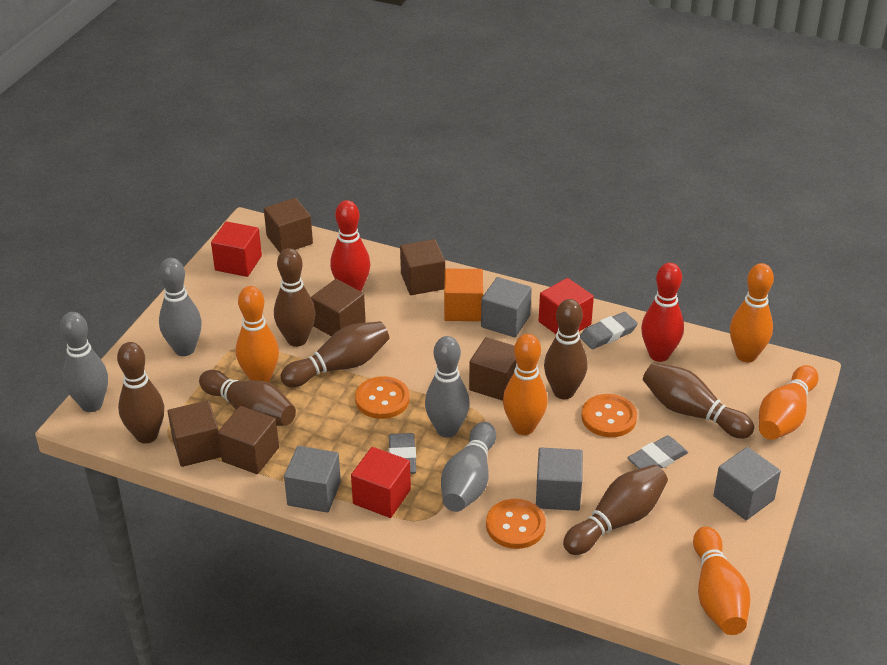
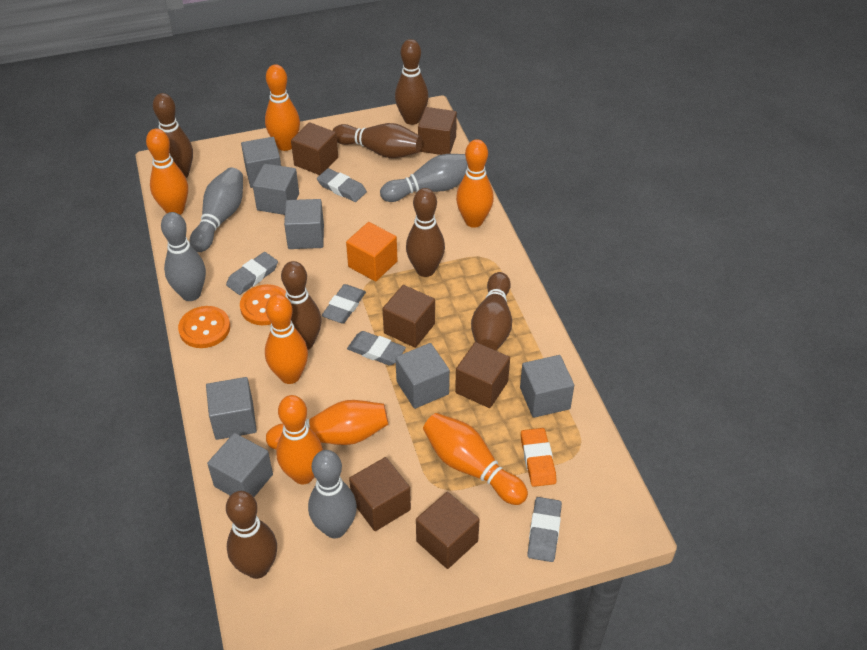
grey cube: [284,446,341,513] [481,277,532,337] [536,447,583,511] [714,447,781,520] = 4 -> [206,377,257,440] [207,433,273,497] [241,137,281,188] [253,163,299,215] [284,199,324,249] [395,343,450,409] [520,355,574,418] = 7
grey eraser: [389,433,416,474] [580,312,638,349] [627,435,688,469] = 3 -> [226,252,278,295] [317,168,367,202] [322,284,366,323] [347,331,406,366] [527,497,562,562] = 5
orange bowling pin: [236,286,279,383] [503,334,548,435] [693,526,751,635] [730,263,774,362] [759,365,818,440] = 5 -> [146,129,188,215] [265,64,300,151] [265,294,308,384] [266,400,388,449] [276,395,323,484] [423,413,528,505] [456,139,494,228] = 7
orange button: [355,376,410,419] [486,499,546,549] [581,394,637,437] = 3 -> [178,306,230,348] [240,284,286,325] = 2
orange eraser: none = 0 -> [521,428,556,487] = 1
red bowling pin: [330,200,370,291] [641,263,684,362] = 2 -> none = 0
red cube: [211,221,262,277] [351,447,411,518] [539,278,594,334] = 3 -> none = 0

